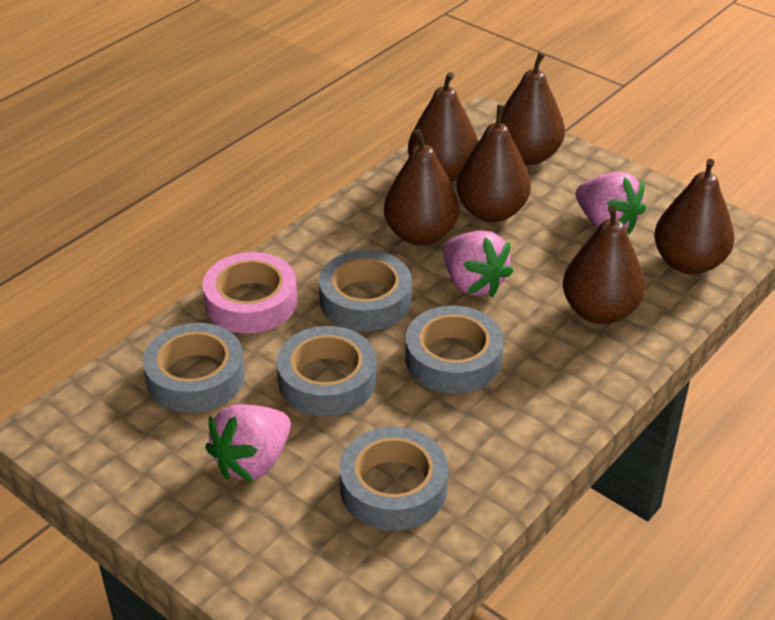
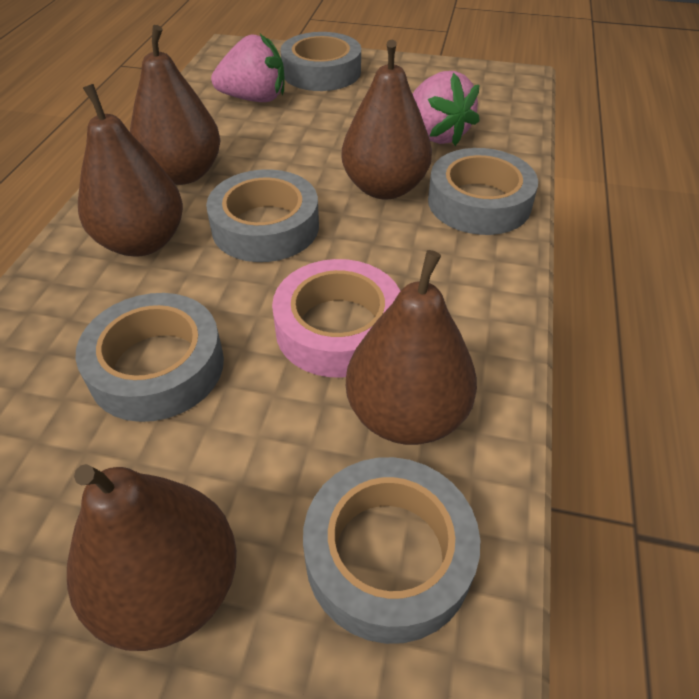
brown pear: [384,128,459,245] [408,72,478,182] [456,105,531,222] [501,52,565,165] [563,205,645,324] [654,159,734,274] = 6 -> [67,464,237,651] [78,84,183,257] [130,25,221,185] [342,40,432,199] [346,250,477,445] = 5
pink strawberry: [205,404,291,482] [443,230,514,298] [576,172,646,234] = 3 -> [211,34,285,102] [413,71,480,146] = 2

